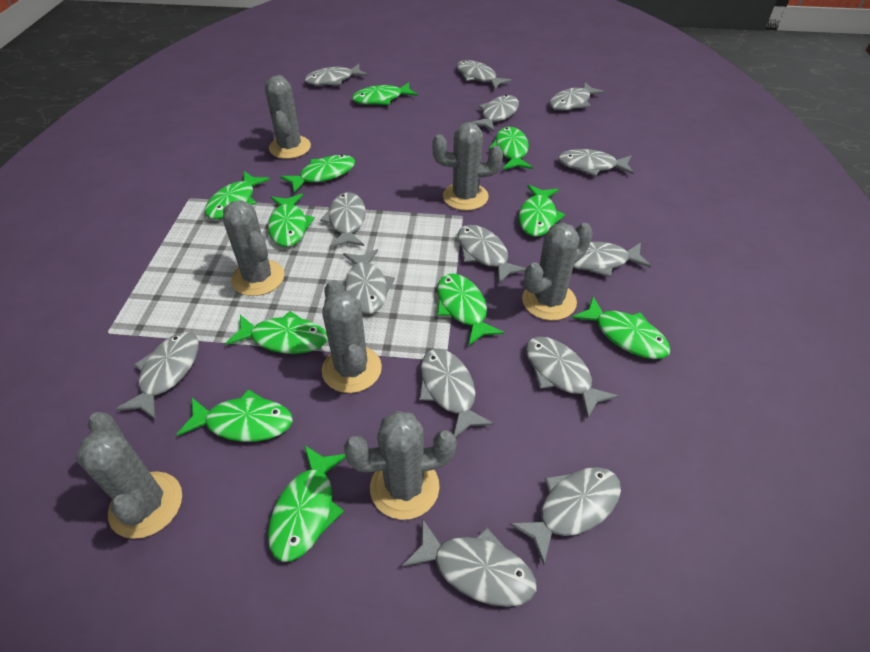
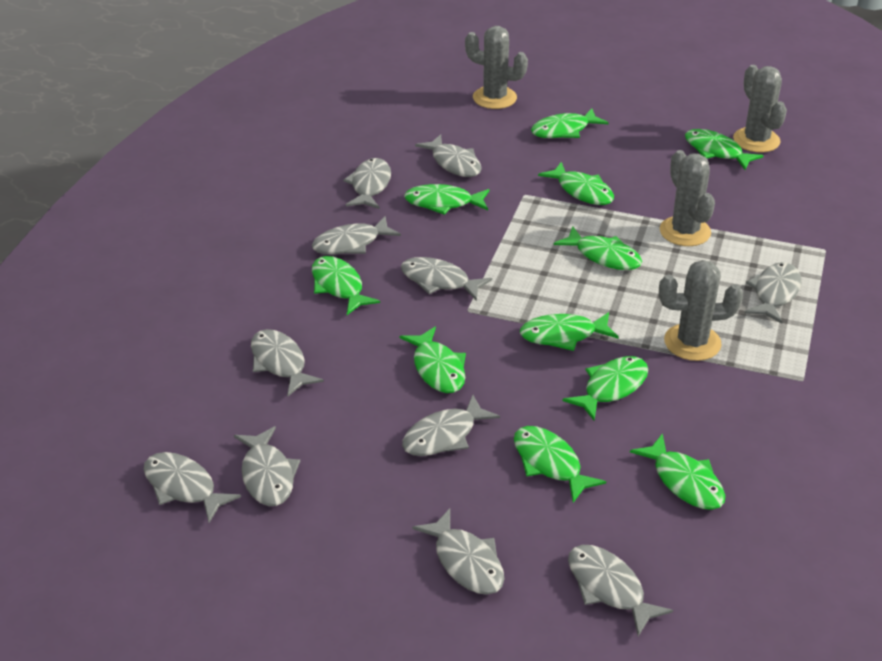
grey cactus: [76,412,182,539] [223,200,284,296] [265,75,311,159] [322,280,382,393] [344,411,457,520] [432,122,503,211] [522,223,593,320] = 7 -> [465,26,528,109] [659,260,743,361] [660,150,715,246] [733,65,787,152] = 4
grey fish: [116,332,199,420] [304,64,368,85] [320,192,366,248] [343,249,395,314] [402,520,536,607] [419,349,494,437] [457,60,512,90] [458,225,526,284] [470,95,519,132] [509,467,621,565] [526,336,619,419] [549,82,605,111] [558,149,634,176] [573,242,651,277] = 14 -> [143,452,241,523] [234,426,300,506] [251,329,324,396] [312,216,401,255] [343,158,391,209] [401,257,492,301] [402,395,500,456] [412,508,504,595] [415,134,482,177] [568,545,673,636] [745,262,801,324] = 11

